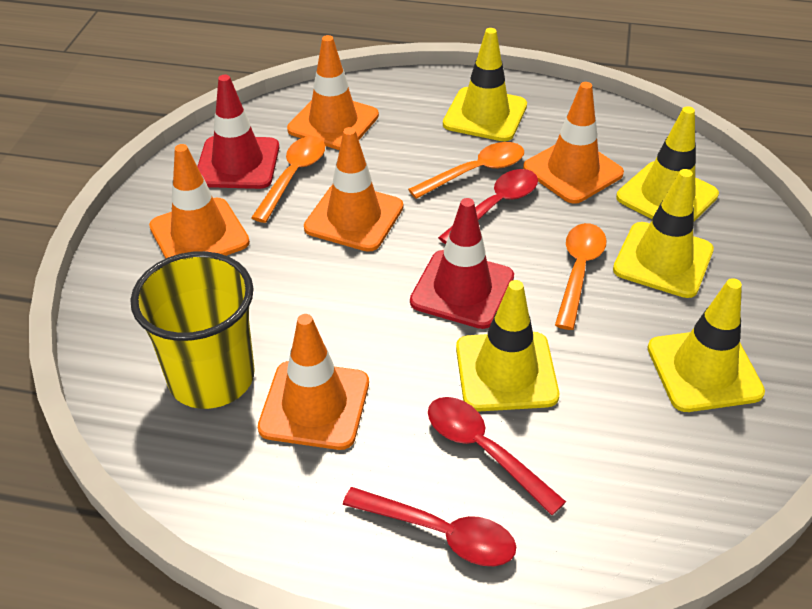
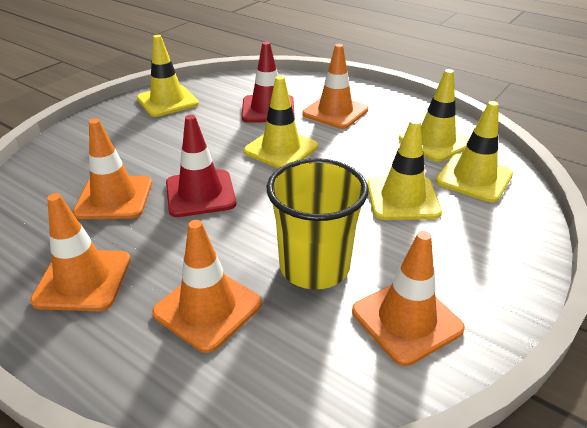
orange spoon: [251,136,325,223] [408,142,524,199] [555,223,607,330] = 3 -> none = 0
red spoon: [343,487,516,566] [428,397,566,515] [438,169,538,244] = 3 -> none = 0

